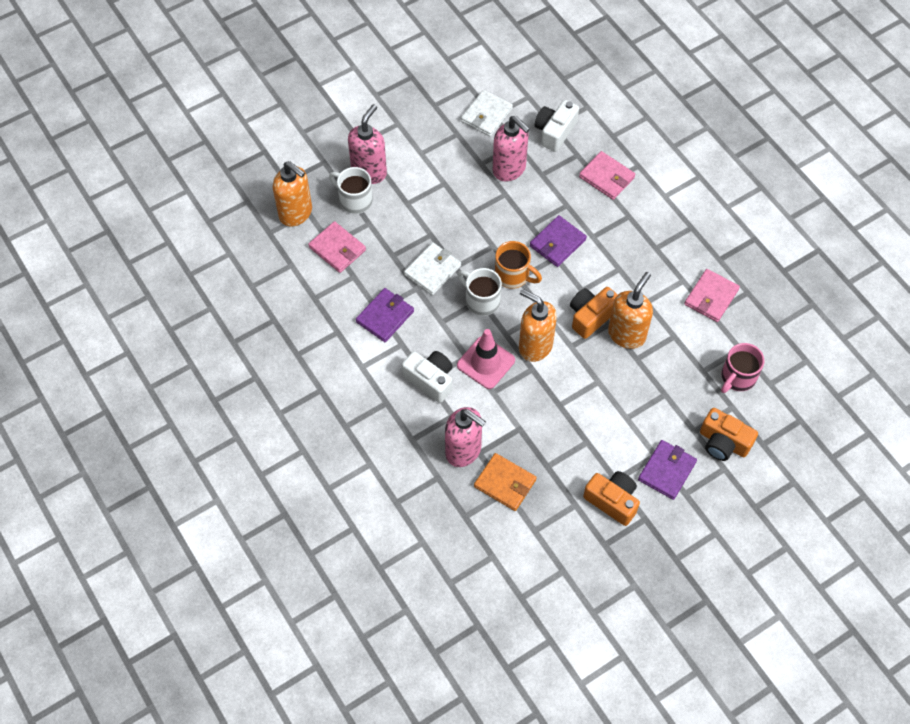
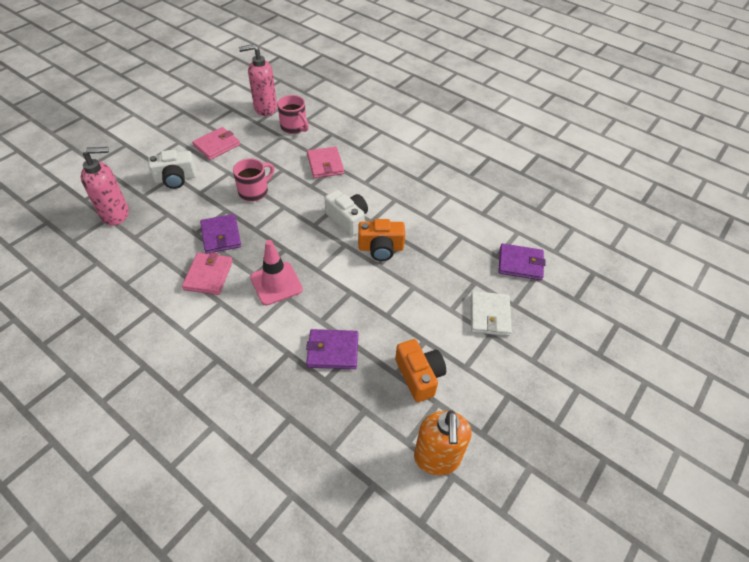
orange camera: [570,287,618,339] [583,471,640,526] [700,408,758,461] = 3 -> [358,219,405,261] [395,339,446,402] = 2
orange mug: [495,241,542,289] = 1 -> none = 0
orange soap dispenser: [273,161,312,227] [519,289,557,362] [608,272,653,349] = 3 -> [414,410,472,475] = 1
orange wallet: [474,453,537,511] = 1 -> none = 0
pink mug: [721,343,764,393] = 1 -> [233,158,274,202] [277,95,309,134] = 2
pink soap dispenser: [348,104,387,184] [445,407,486,467] [493,116,530,182] = 3 -> [81,147,129,226] [239,44,277,116] = 2
white mug: [329,167,373,214] [458,268,502,316] = 2 -> none = 0
white wallet: [404,243,461,295] [461,90,513,136] = 2 -> [471,291,512,336] = 1

